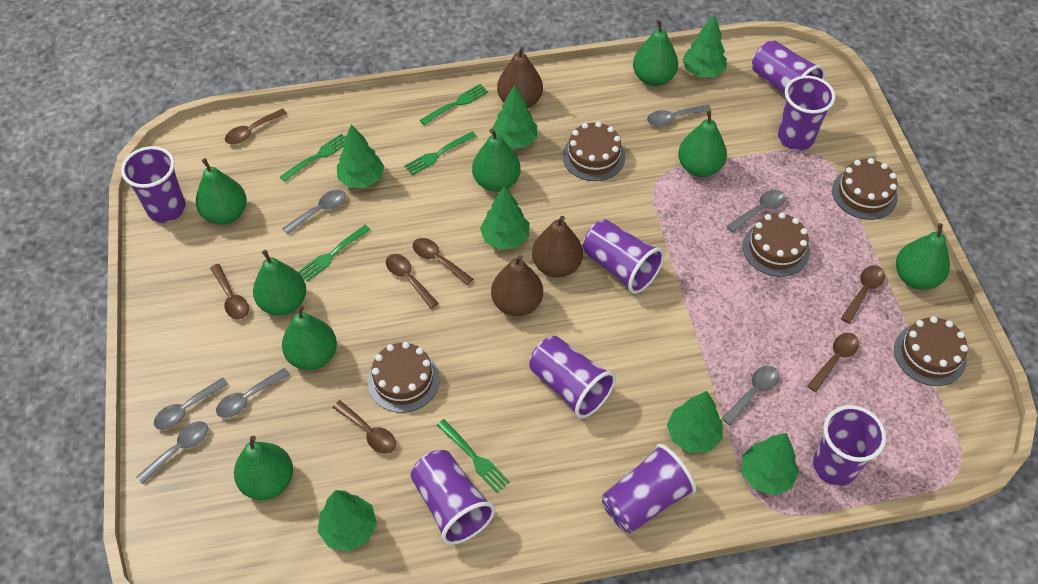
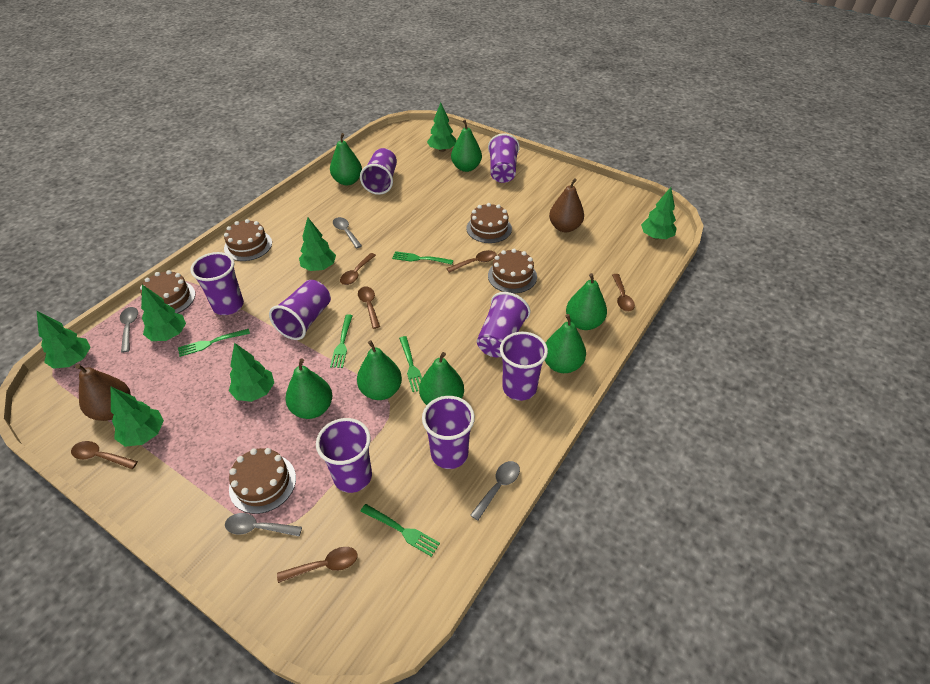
brown pear: [491,255,543,317] [497,47,543,108] [532,216,583,278] = 3 -> [75,364,131,421] [549,178,584,232] = 2
brown spoon: [210,264,249,320] [225,108,287,144] [332,400,396,454] [386,254,439,309] [413,238,473,285] [807,333,859,392] [841,265,885,324] = 7 -> [71,441,138,469] [277,547,358,583] [340,253,376,285] [358,286,380,329] [446,250,497,273] [612,274,635,312] = 6
green pear: [196,158,247,225] [234,436,293,500] [253,250,306,316] [282,305,337,370] [472,128,521,192] [633,20,678,86] [678,110,727,177] [896,223,950,290] = 8 -> [285,358,332,419] [330,133,362,185] [357,340,402,400] [419,352,464,405] [451,120,482,172] [545,314,586,373] [566,273,607,330] = 7
grey spoon: [136,421,208,484] [154,377,228,430] [216,368,290,418] [282,190,346,235] [647,105,711,126] [722,366,779,425] [727,190,785,233] = 7 -> [120,307,138,353] [225,513,302,536] [333,217,362,249] [470,461,520,521] = 4

